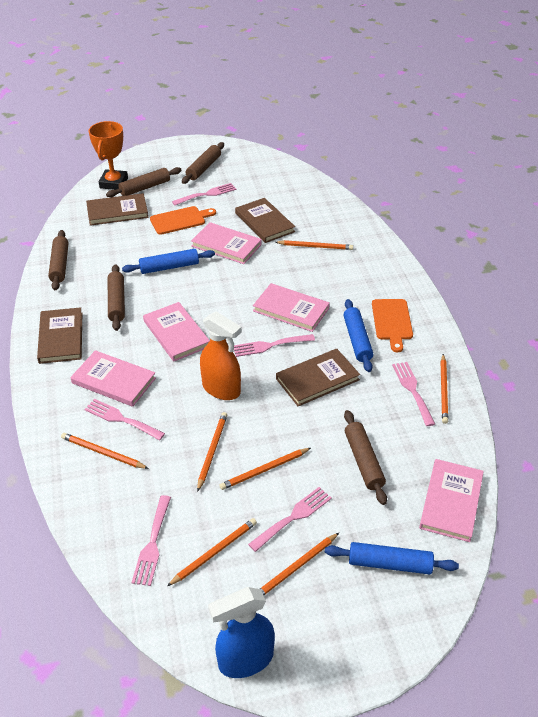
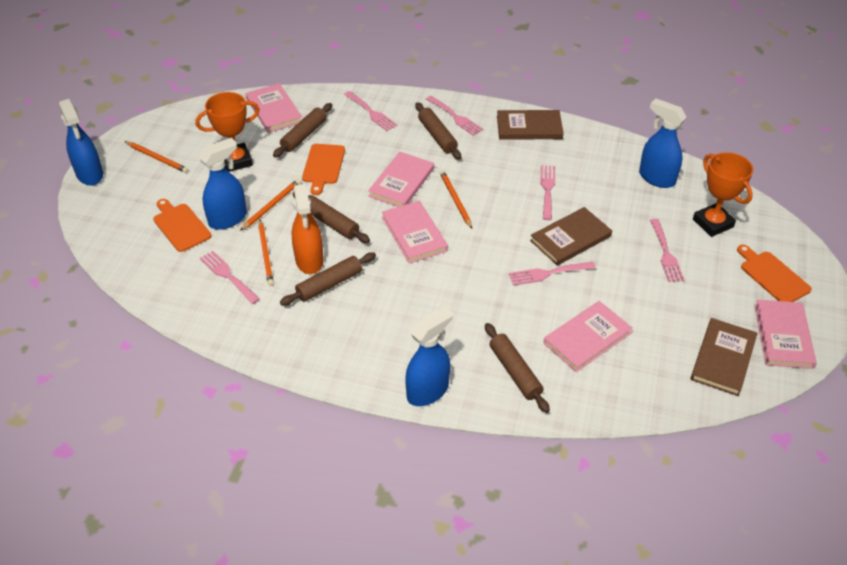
blue rolling pin: [122,249,215,274] [325,542,459,575] [344,299,373,372] = 3 -> none = 0
blue spray bottle: [208,587,275,678] = 1 -> [59,99,103,185] [199,138,247,230] [405,306,453,406] [639,99,687,188] = 4
brown book: [37,307,82,364] [86,193,148,226] [235,198,295,243] [276,349,360,406] = 4 -> [497,110,564,140] [530,207,612,266] [690,318,758,396] = 3
orange cutting board: [150,206,216,235] [372,299,413,352] = 2 -> [153,199,211,252] [302,144,345,195] [737,245,812,302] = 3
orange pencil: [61,433,149,469] [167,518,257,586] [197,412,227,492] [219,448,311,490] [260,533,339,596] [276,240,353,250] [441,354,448,424] = 7 -> [125,141,188,173] [240,179,300,231] [258,220,274,286] [440,170,472,229] = 4
orange trophy: [89,121,128,190] = 1 -> [195,92,260,172] [693,152,753,237] = 2

